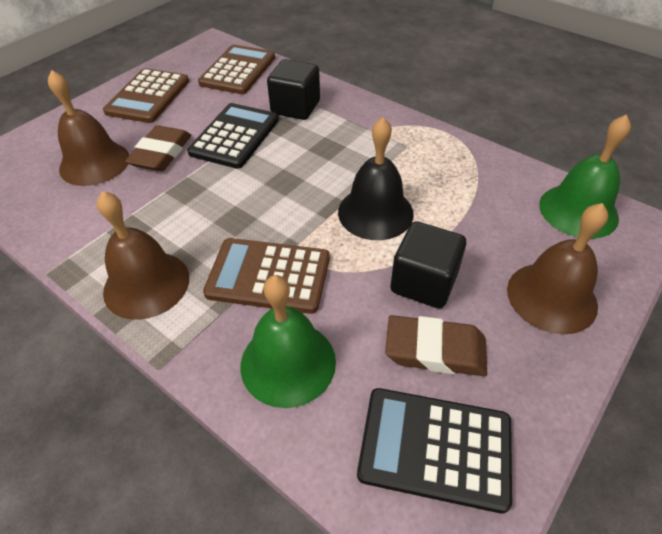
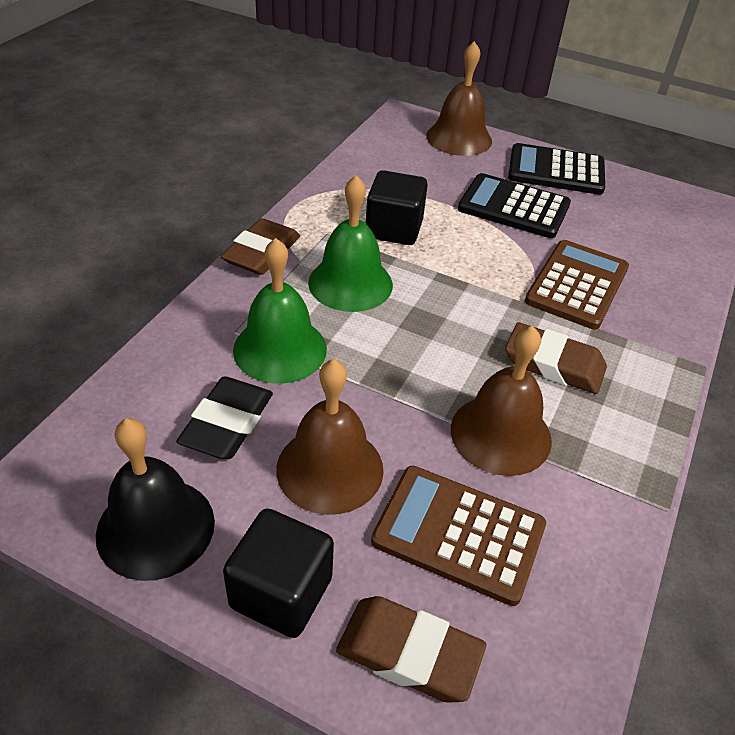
black eraser: none = 0 -> [176,376,273,459] = 1
brown calculator: [103,68,189,123] [198,44,275,94] [203,238,330,314] = 3 -> [371,466,546,606] [525,240,629,329] = 2
brown eraser: [125,125,191,171] [385,315,487,376] = 2 -> [220,218,300,275] [336,596,486,703] [505,322,607,394] = 3

